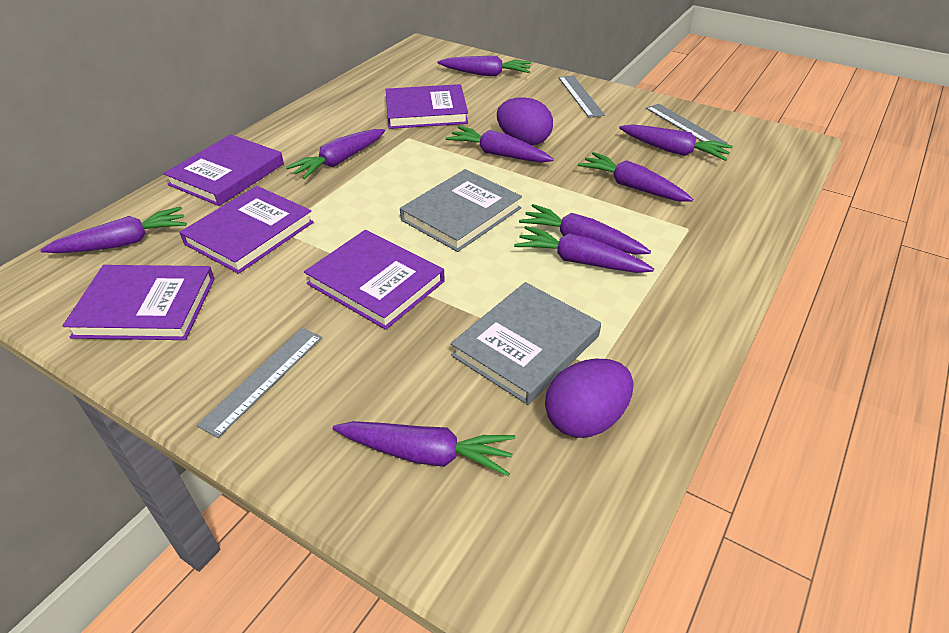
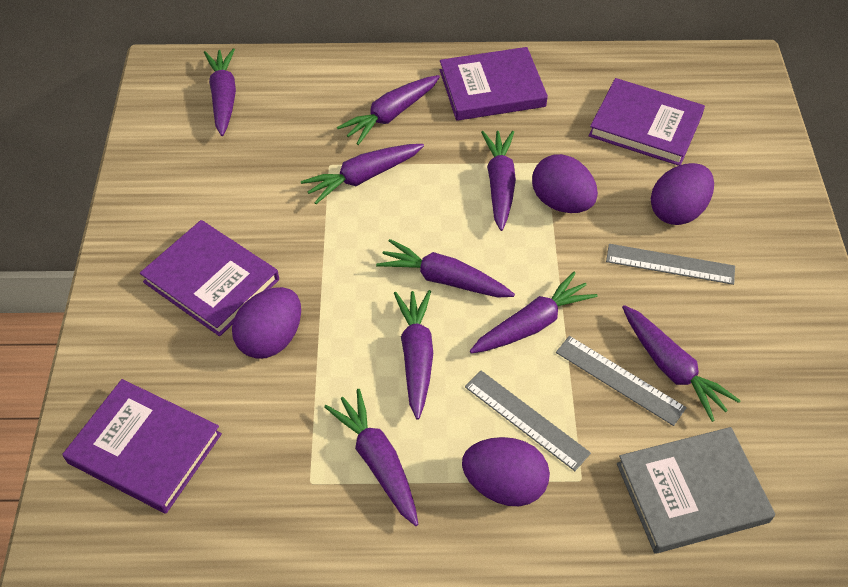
grey book: [400,169,522,252] [451,282,601,405] = 2 -> [617,427,775,554] = 1
purple book: [63,265,215,340] [163,134,284,206] [179,186,314,274] [304,230,445,330] [386,84,468,129] = 5 -> [62,379,222,513] [140,220,279,336] [440,47,548,121] [588,78,705,166] = 4
purple egg: [497,97,553,145] [545,358,634,438] = 2 -> [232,287,301,359] [462,437,550,506] [532,154,598,213] [651,163,714,225] = 4

